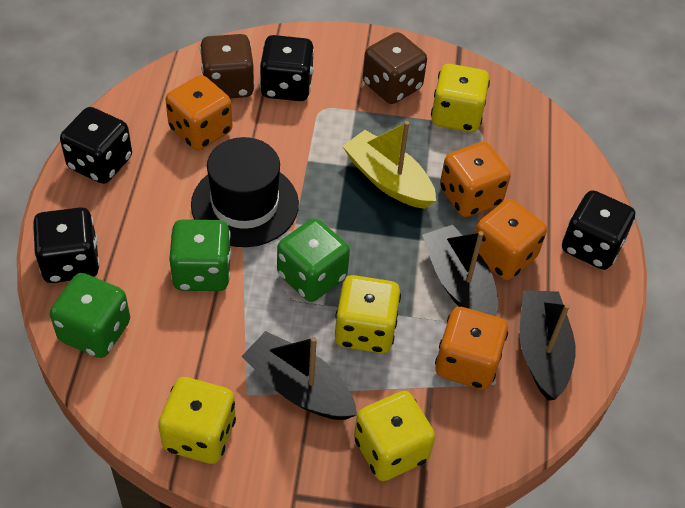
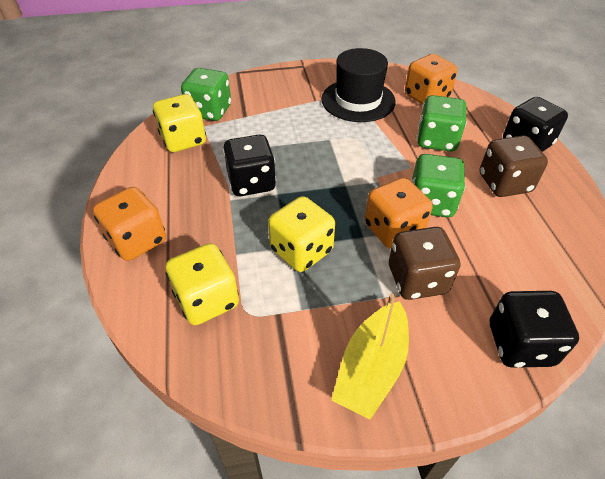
black boat: [241,331,357,420] [422,225,498,316] [520,290,575,401] = 3 -> none = 0
black dice: [33,207,100,283] [60,107,132,184] [260,35,314,101] [562,190,635,270] = 4 -> [223,134,276,196] [490,291,579,368] [503,97,568,152] = 3
orange dice: [165,75,232,151] [435,307,508,390] [440,142,511,217] [474,199,547,280] = 4 -> [93,187,166,261] [365,177,433,249] [405,54,458,105] = 3
yellow dice: [158,377,236,464] [335,275,401,353] [354,391,435,481] [431,64,490,132] = 4 -> [153,94,206,152] [165,243,239,325] [268,196,335,272] = 3

